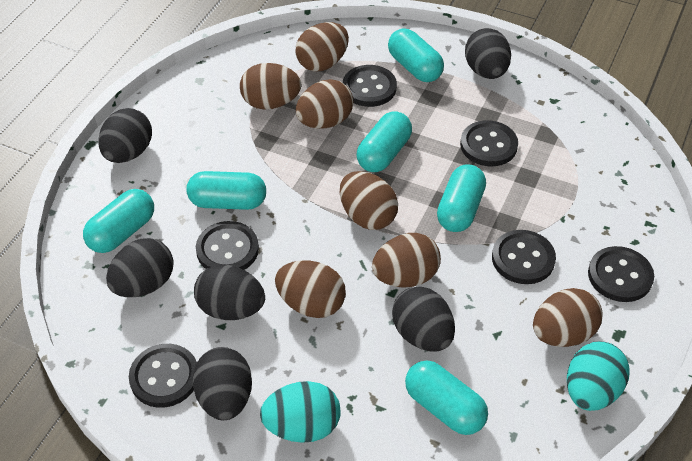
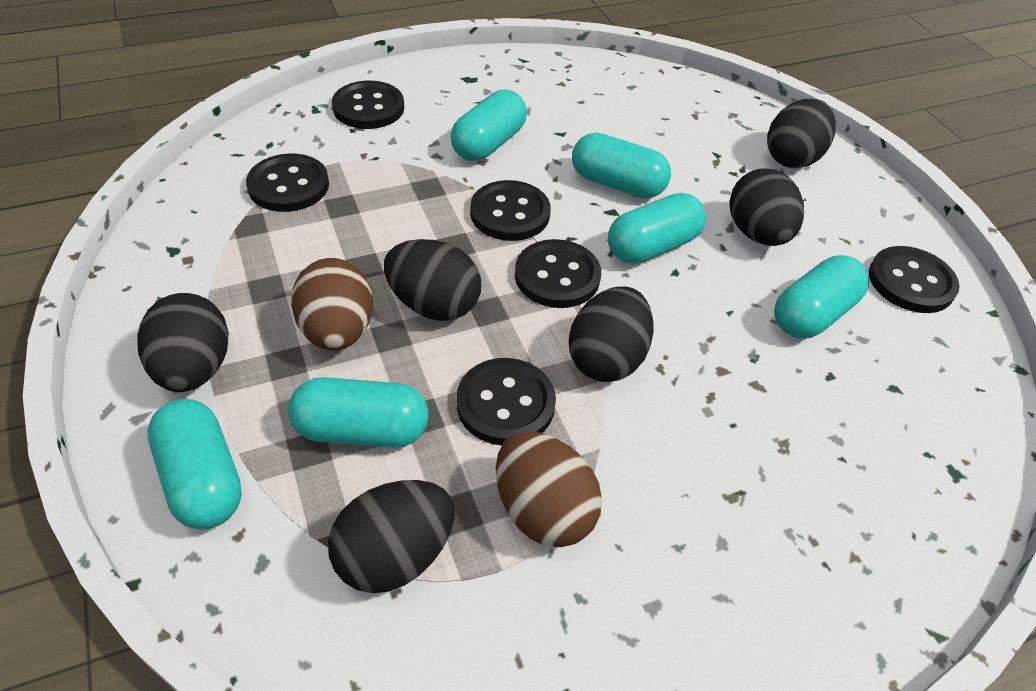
brown egg: [240,63,301,110] [275,260,346,318] [295,22,349,72] [296,79,353,129] [340,171,398,230] [372,233,441,288] [533,288,603,347] = 7 -> [291,258,373,351] [496,431,602,547] = 2
turquoise egg: [260,381,340,443] [567,341,630,411] = 2 -> none = 0

